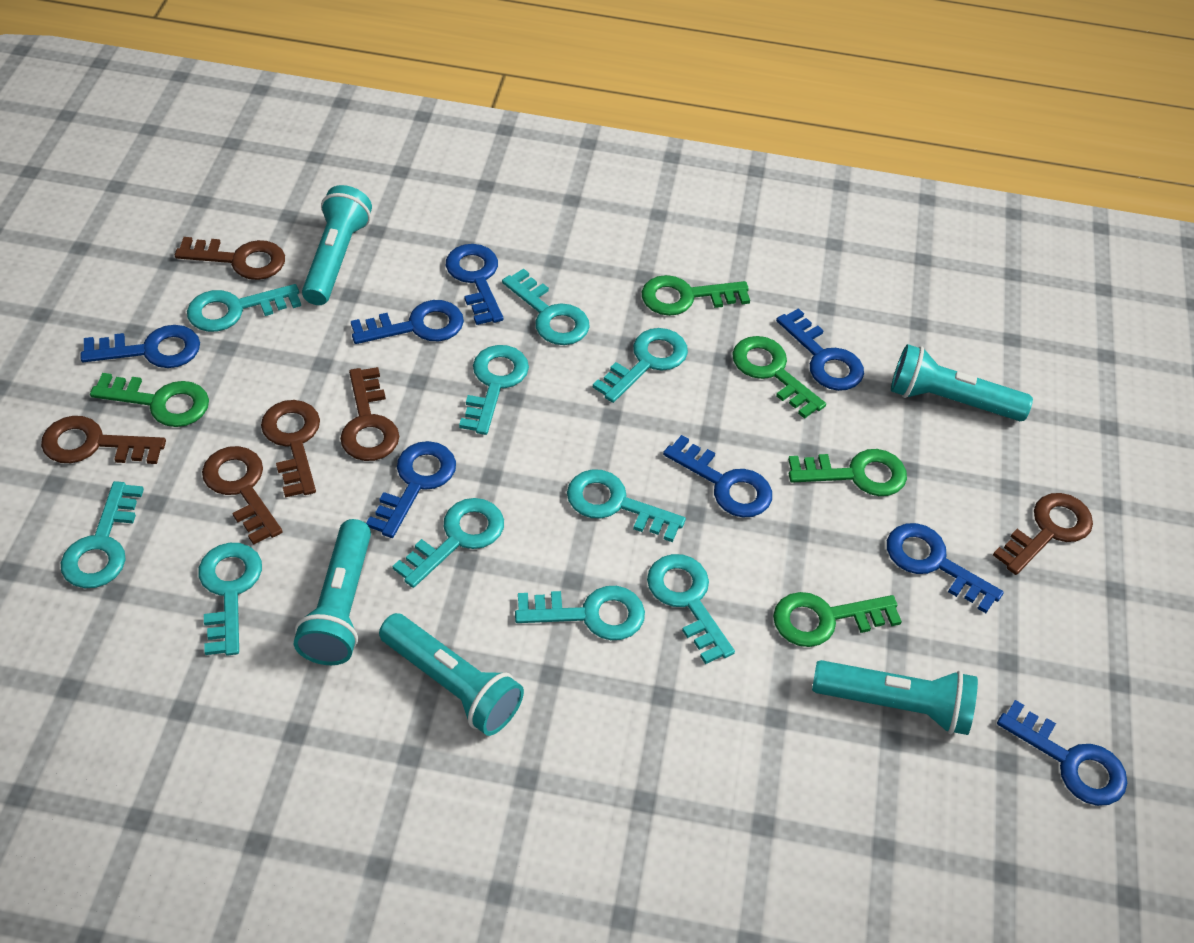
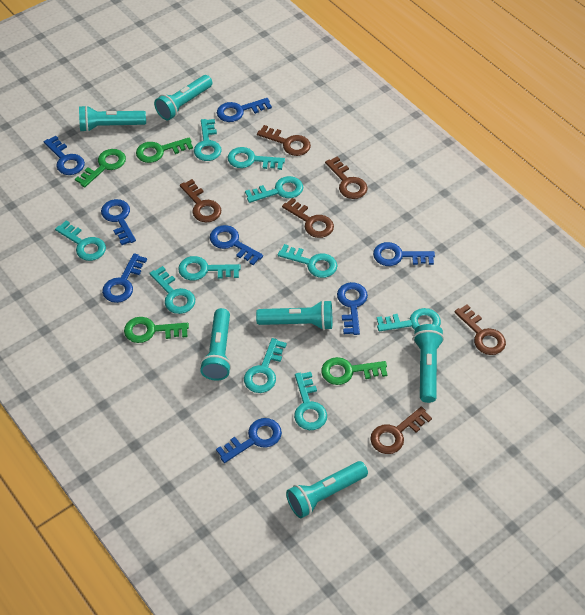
green key: [90,373,209,427] [642,275,750,316] [732,336,826,419] [773,592,902,647] [788,449,907,496] = 5 -> [75,149,126,187] [124,317,189,343] [136,137,193,163] [321,357,387,385] = 4
turquoise flashlight: [294,519,371,665] [302,185,372,305] [379,613,524,736] [812,660,978,735] [891,344,1033,421] = 5 -> [79,105,146,132] [154,75,212,120] [200,308,231,381] [256,300,332,330] [286,461,368,518] [413,324,444,403] = 6

